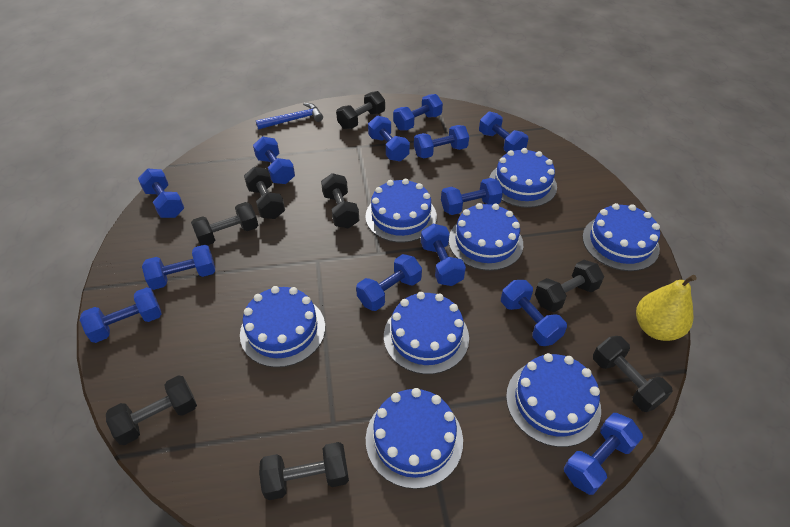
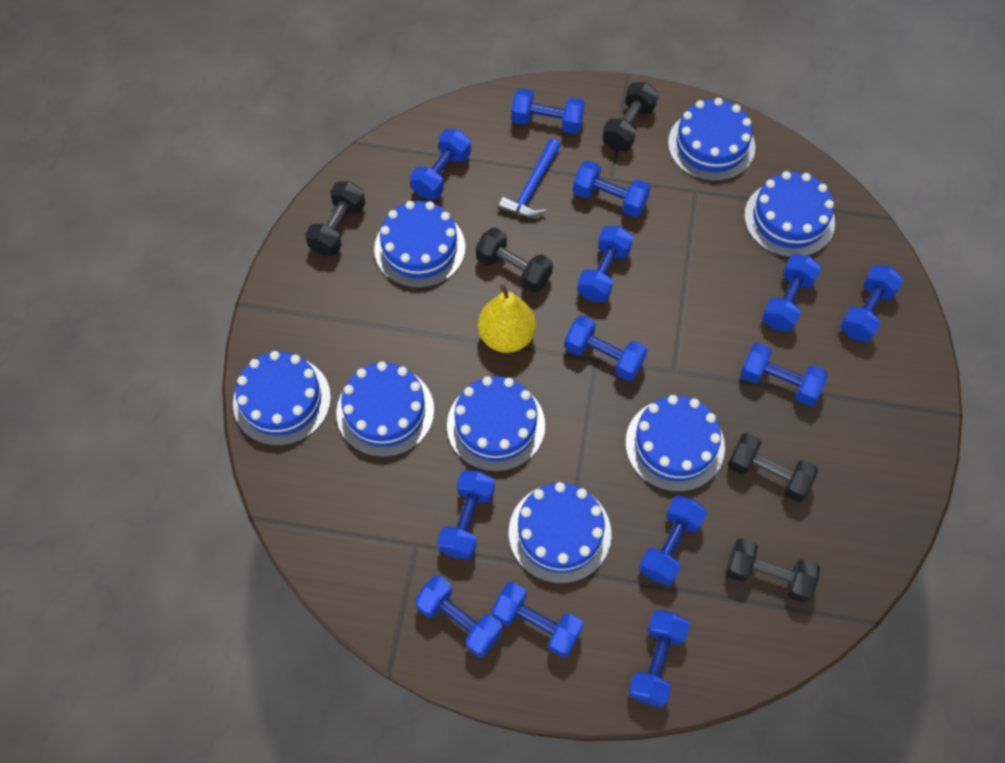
black dumbbell: [106,375,197,445] [191,202,258,246] [244,167,285,219] [259,442,349,500] [321,173,359,228] [336,91,385,129] [535,260,604,312] [593,336,673,412] = 8 -> [305,181,365,256] [476,227,553,293] [602,82,658,151] [726,538,820,603] [728,433,818,502] = 5

